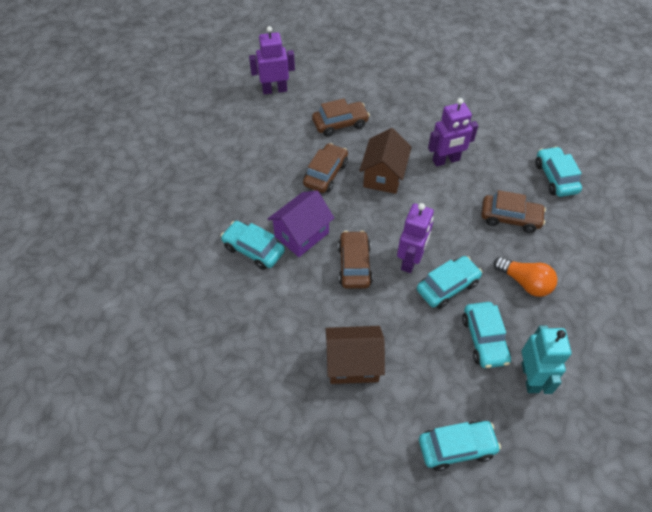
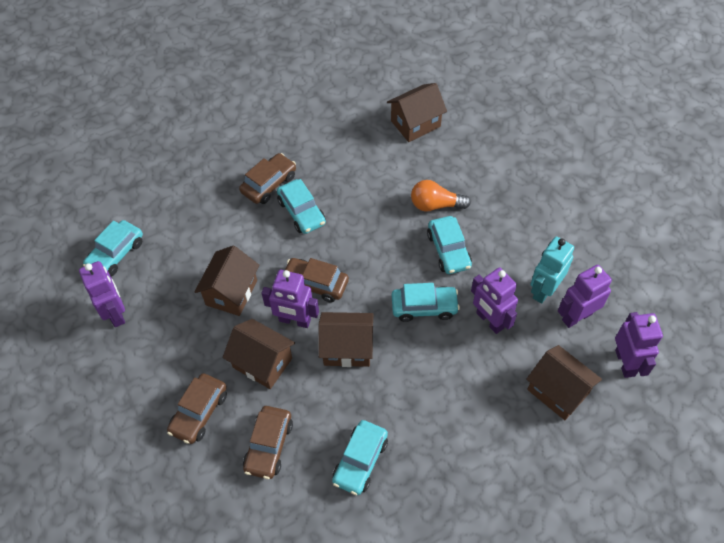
brown house: [326,326,385,384] [359,128,412,194] = 2 -> [195,246,259,316] [223,319,295,389] [319,312,374,367] [387,83,447,142] [526,345,602,420] = 5
purple house: [268,191,334,257] = 1 -> none = 0
purple robot: [249,26,295,95] [397,203,434,273] [428,98,478,167] = 3 -> [79,261,125,327] [262,270,319,328] [471,268,518,334] [558,265,612,328] [615,312,663,378] = 5

